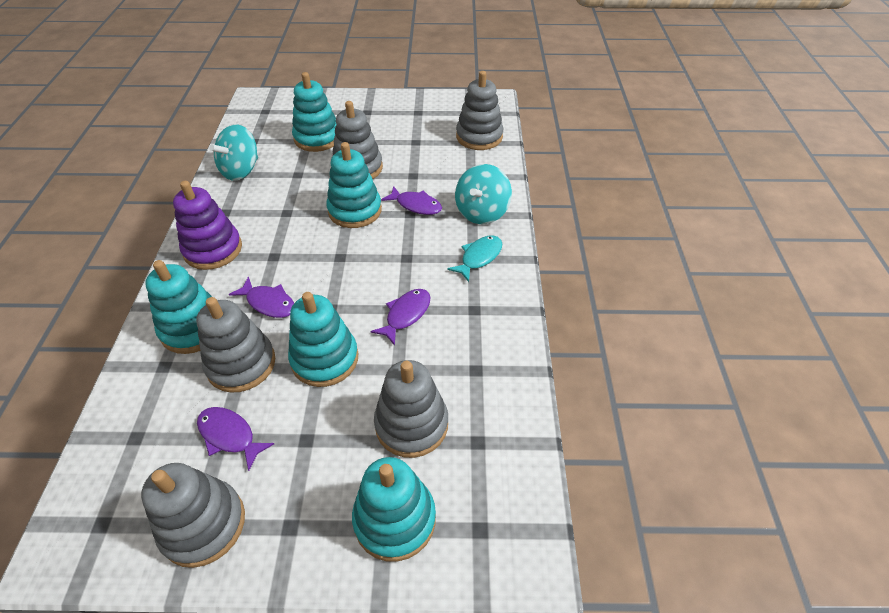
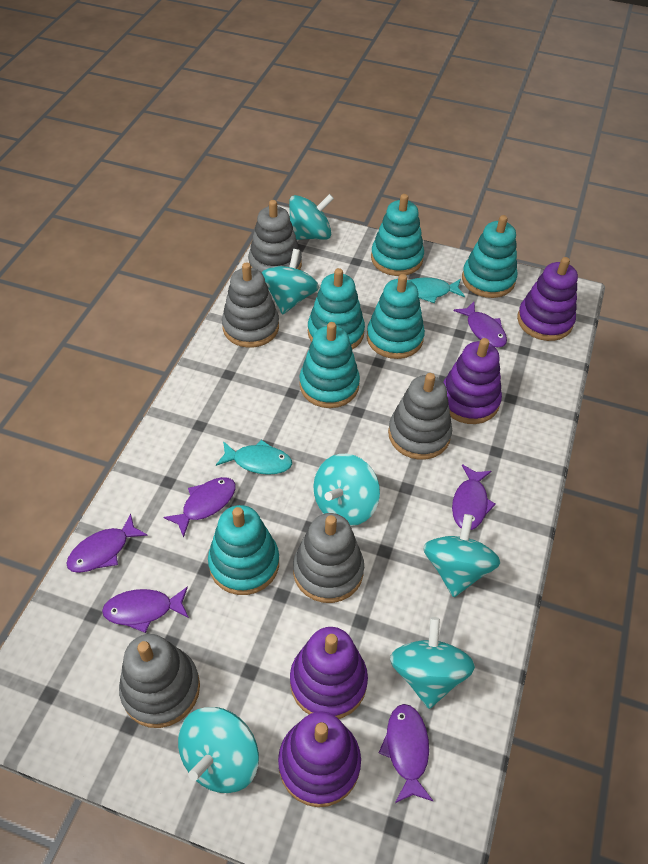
purple fish: [197,407,274,471] [229,277,294,318] [371,289,431,346] [381,186,442,215] = 4 -> [66,513,148,573] [102,586,189,633] [164,477,236,538] [379,704,433,803] [452,464,496,530] [454,302,507,347] = 6
purple stacking toy: [173,181,242,270] = 1 -> [278,711,361,807] [290,627,368,719] [443,338,502,424] [517,257,578,341] = 4
turquoise fish: [447,235,502,282] = 1 -> [216,440,292,475] [409,277,465,303] = 2
turquoise spinning top: [209,124,258,180] [455,164,512,224] = 2 -> [178,707,259,793] [262,249,319,314] [289,194,334,240] [313,454,380,526] [390,617,475,709] [423,514,500,597] = 6
turquoise stacking toy: [145,260,212,354] [288,292,358,387] [292,72,337,152] [326,142,382,228] [352,457,436,562] = 5 -> [208,505,279,595] [299,322,360,408] [308,268,365,349] [367,274,425,359] [371,194,424,276] [462,215,517,298] = 6

